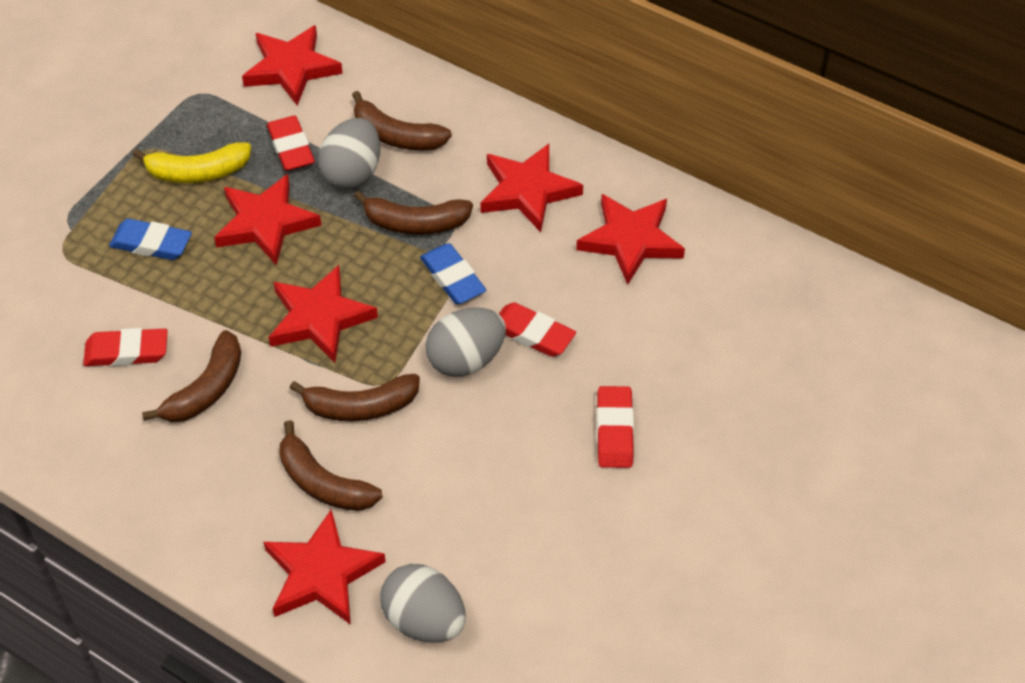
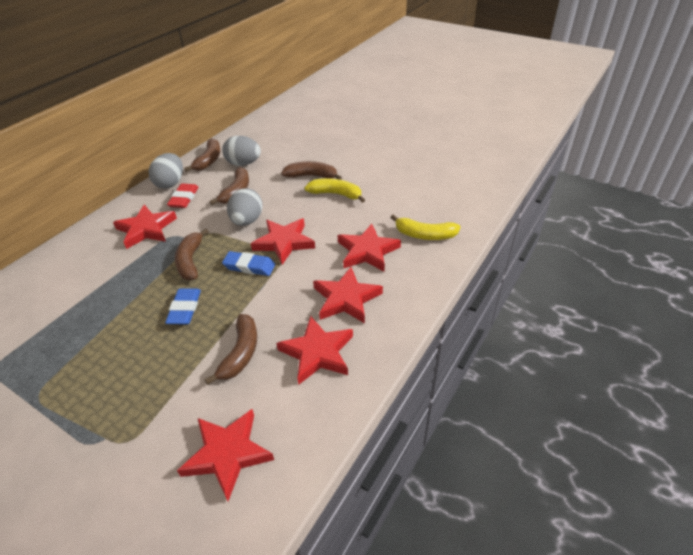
red eraser: [83,328,168,366] [267,116,315,171] [499,302,576,357] [597,386,634,468] = 4 -> [167,184,199,208] = 1
yellow banana: [133,142,251,183] = 1 -> [305,178,365,203] [390,214,460,240] = 2

